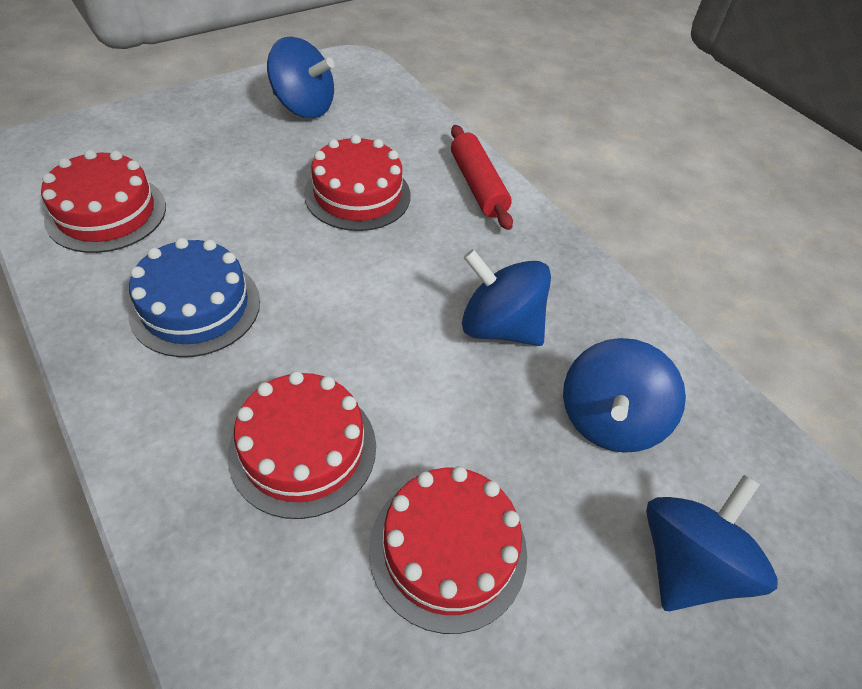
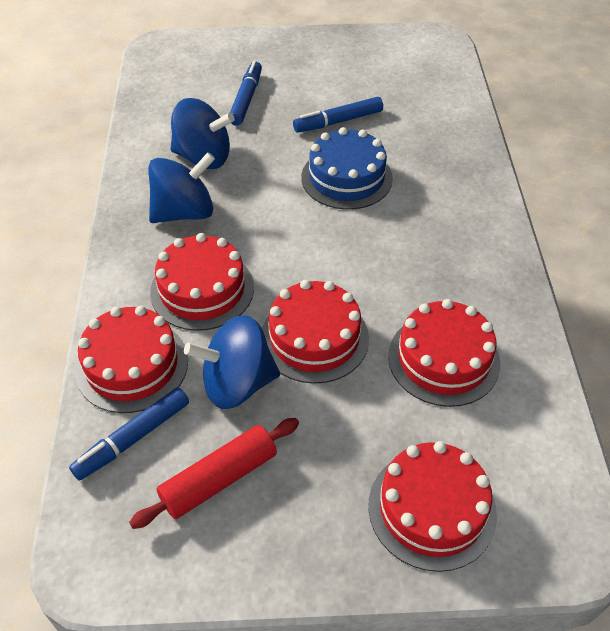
blue marker: none = 0 -> [69,387,189,481] [230,61,262,126] [293,97,383,133] = 3
blue spinning top: [267,37,334,118] [462,249,551,346] [563,338,686,453] [646,475,778,611] = 4 -> [148,152,215,223] [170,98,235,169] [184,315,280,409] = 3
red cake: [41,150,166,253] [228,371,376,519] [304,135,411,231] [369,466,527,634] = 4 -> [75,306,188,413] [150,233,254,331] [262,280,369,384] [368,441,497,572] [388,299,500,407] = 5

